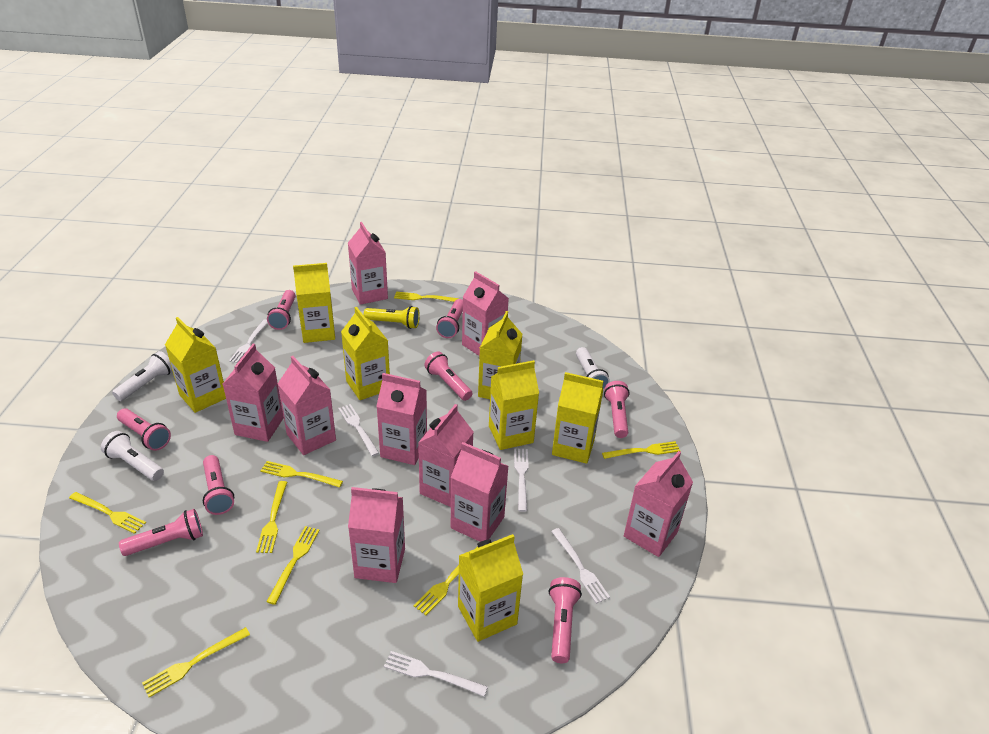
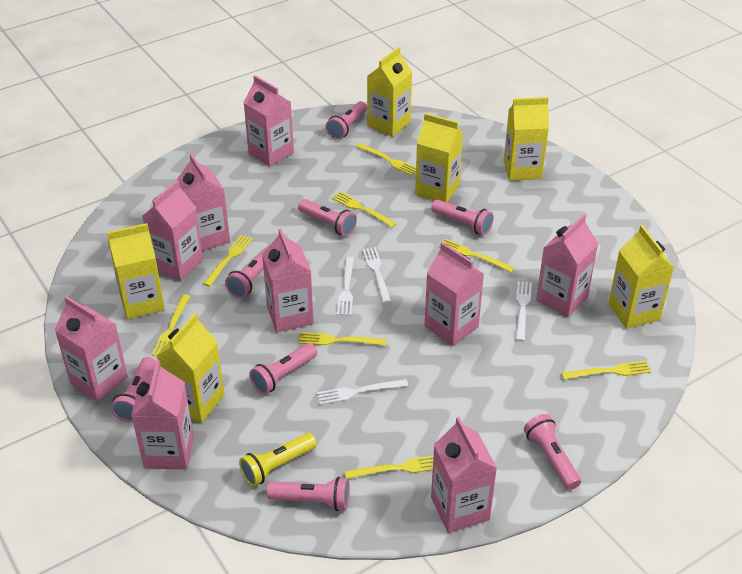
white flashlight: [101,431,164,481] [112,351,172,401] [576,347,610,391] = 3 -> none = 0
white fork: [229,319,268,363] [338,404,379,456] [384,651,488,696] [514,448,529,512] [551,528,610,604] = 5 -> [317,379,408,405] [337,257,354,316] [362,247,391,303] [516,281,532,341] = 4
yellow carton: [165,317,226,413] [293,263,335,343] [341,307,390,400] [458,534,523,642] [478,311,523,399] [489,360,539,450] [552,372,603,464] = 7 -> [107,223,165,319] [157,313,225,423] [367,47,412,137] [415,113,463,202] [504,97,549,181] [608,225,674,329] = 6

